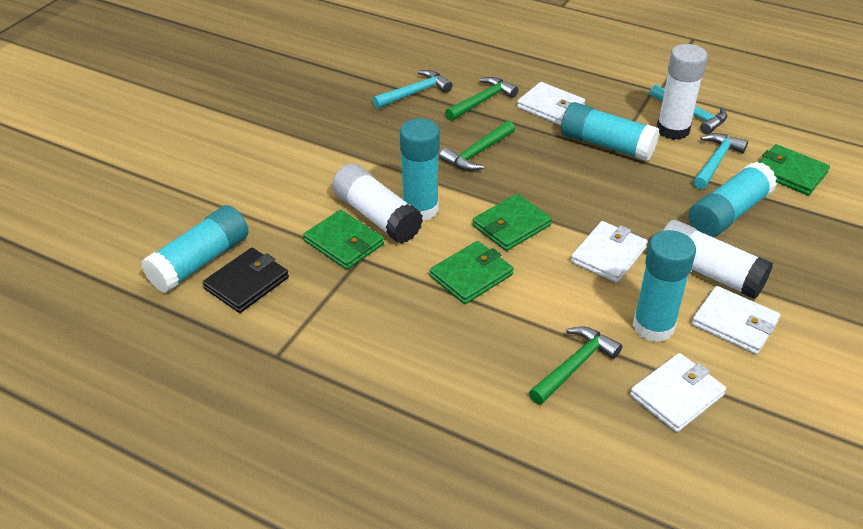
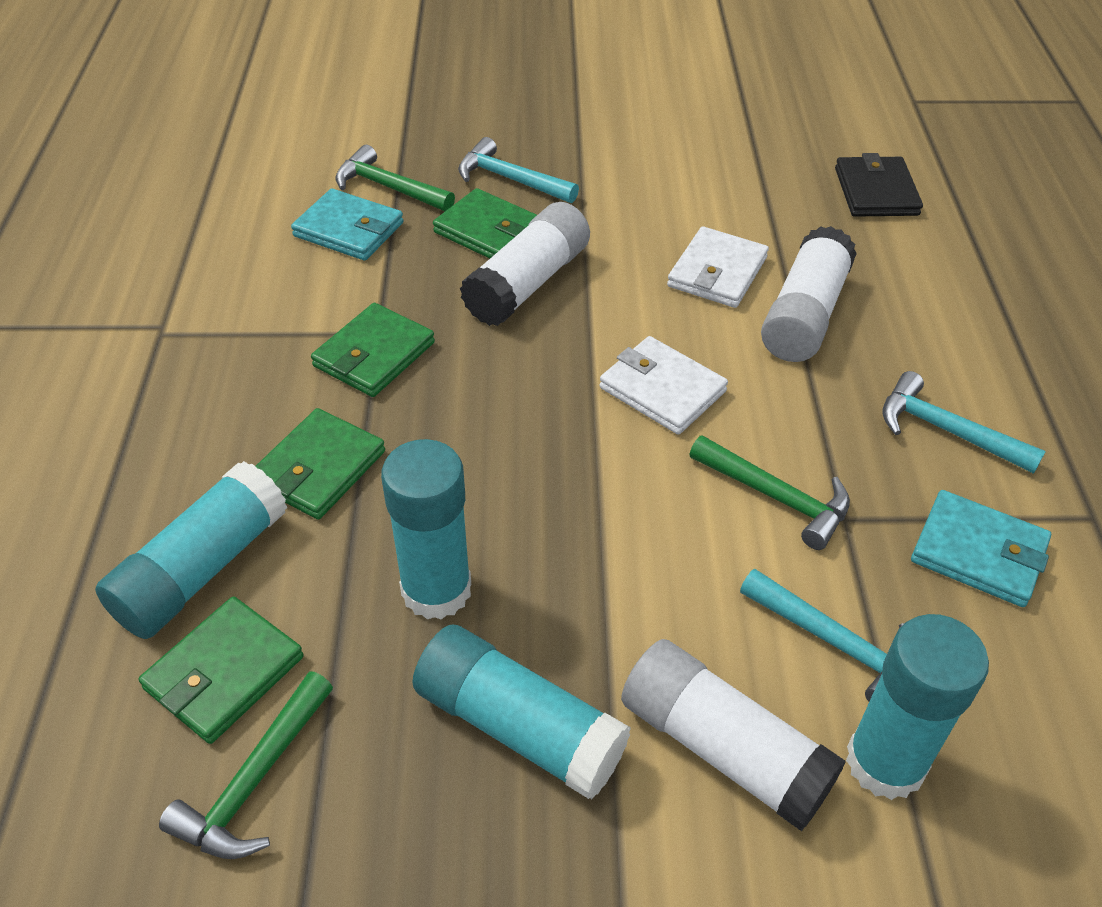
turquoise glue stick: [141,205,248,293] [400,118,440,221] [561,102,659,161] [632,230,696,342] [688,161,777,237] = 5 -> [95,461,288,639] [381,439,471,619] [412,624,631,799] [846,614,989,800] = 4
turquoise wallet: none = 0 -> [291,189,404,261] [911,490,1051,607] = 2
white wallet: [517,82,585,125] [571,221,648,283] [630,353,726,432] [692,286,780,354] = 4 -> [599,336,728,435] [667,226,769,308] = 2

